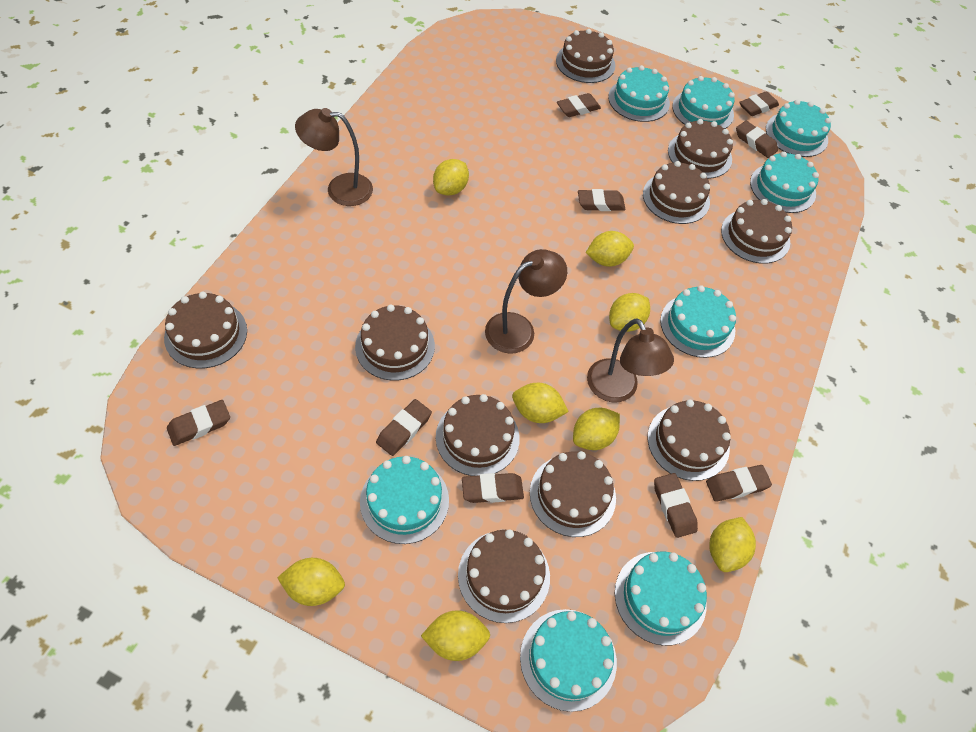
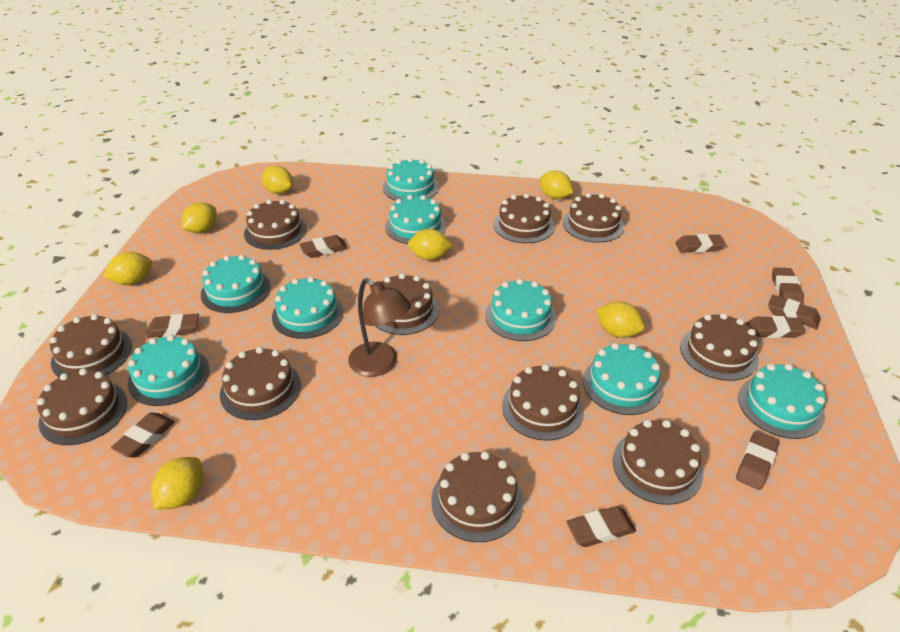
brown cake: [164,292,247,368] [355,304,435,380] [436,394,520,476] [458,529,550,623] [530,451,616,537] [556,29,616,83] [643,161,710,224] [648,400,731,481] [668,119,733,179] [721,199,792,264] = 10 -> [37,368,127,445] [50,314,132,377] [220,347,301,420] [244,200,307,250] [376,273,439,335] [431,451,524,542] [494,193,554,243] [502,364,584,441] [563,193,624,243] [613,420,703,505] [680,313,759,381] = 11
brown lamp: [295,108,373,206] [485,249,567,354] [587,318,674,402] = 3 -> [348,278,411,377] = 1
yellow lemon: [277,558,345,606] [421,610,490,661] [433,159,469,196] [512,383,569,423] [573,408,620,450] [586,231,634,267] [609,293,650,332] [709,517,756,572] = 8 -> [103,252,152,285] [151,457,203,510] [182,202,217,234] [262,166,293,194] [408,229,453,260] [540,170,573,199] [596,301,645,338] = 7

